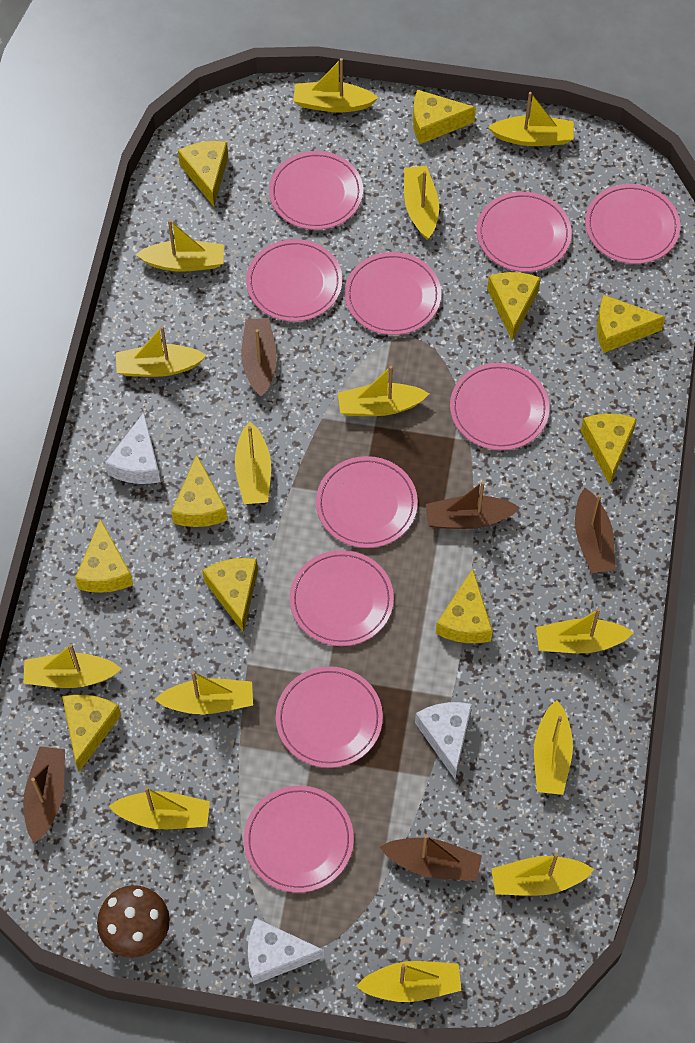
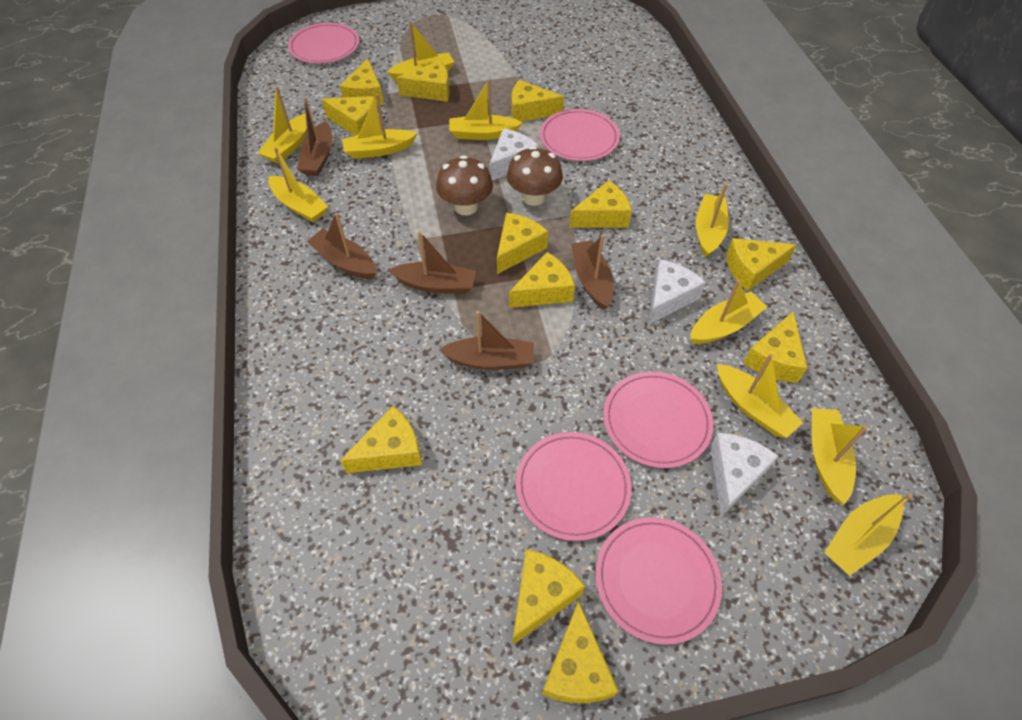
brown mushroom: [97,885,170,958] = 1 -> [436,155,493,215] [507,146,563,206] = 2
pink plate: [244,786,354,893] [246,239,342,321] [269,151,363,230] [276,666,383,768] [290,550,394,646] [316,456,418,548] [345,252,441,335] [450,363,550,450] [477,192,572,272] [585,184,680,264] = 10 -> [288,23,359,64] [516,432,632,541] [540,109,620,161] [596,517,722,645] [603,372,713,468] = 5
yellow boat: [24,644,121,688] [109,787,210,829] [116,326,207,377] [135,220,224,272] [154,671,253,714] [235,421,271,504] [293,58,378,112] [338,366,429,416] [356,961,462,1002] [404,165,439,240] [488,92,574,146] [491,853,594,896] [534,700,573,795] [536,608,634,653] = 14 -> [258,86,307,164] [268,147,328,222] [342,94,417,159] [387,21,454,82] [449,79,523,140] [690,279,767,344] [696,183,729,257] [717,354,803,438] [812,408,868,504] [824,493,913,576] = 10
yellow cheese: [62,695,121,772] [75,519,133,593] [171,454,228,527] [178,141,228,206] [202,558,258,633] [413,90,476,144] [436,569,493,643] [487,272,541,341] [581,414,637,485] [597,295,665,353] = 10 -> [322,96,375,136] [340,58,384,106] [340,406,422,473] [397,60,449,102] [497,213,548,274] [509,252,575,308] [512,80,564,122] [513,549,585,645] [542,601,619,704] [569,180,632,228] [726,238,796,291] [744,312,808,383] = 12

